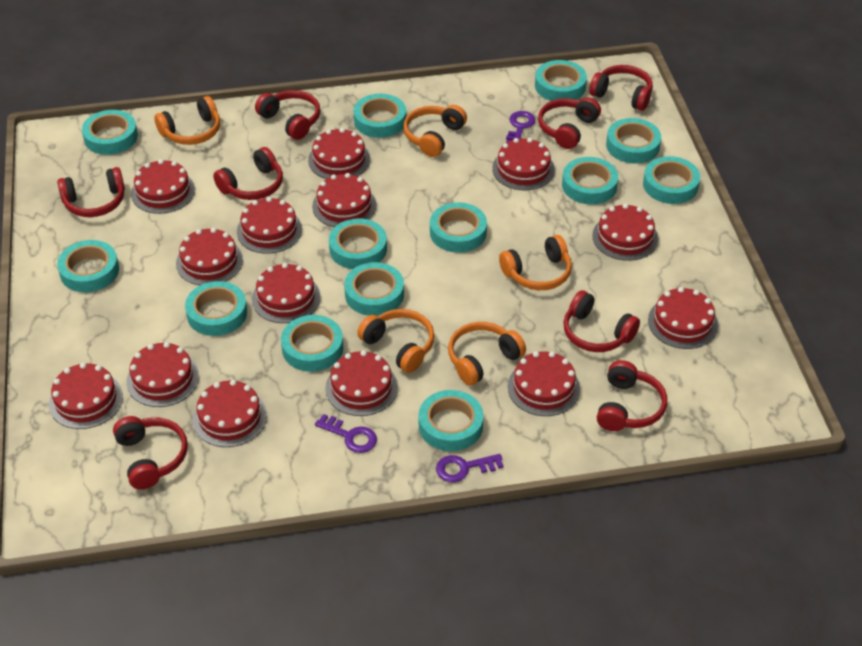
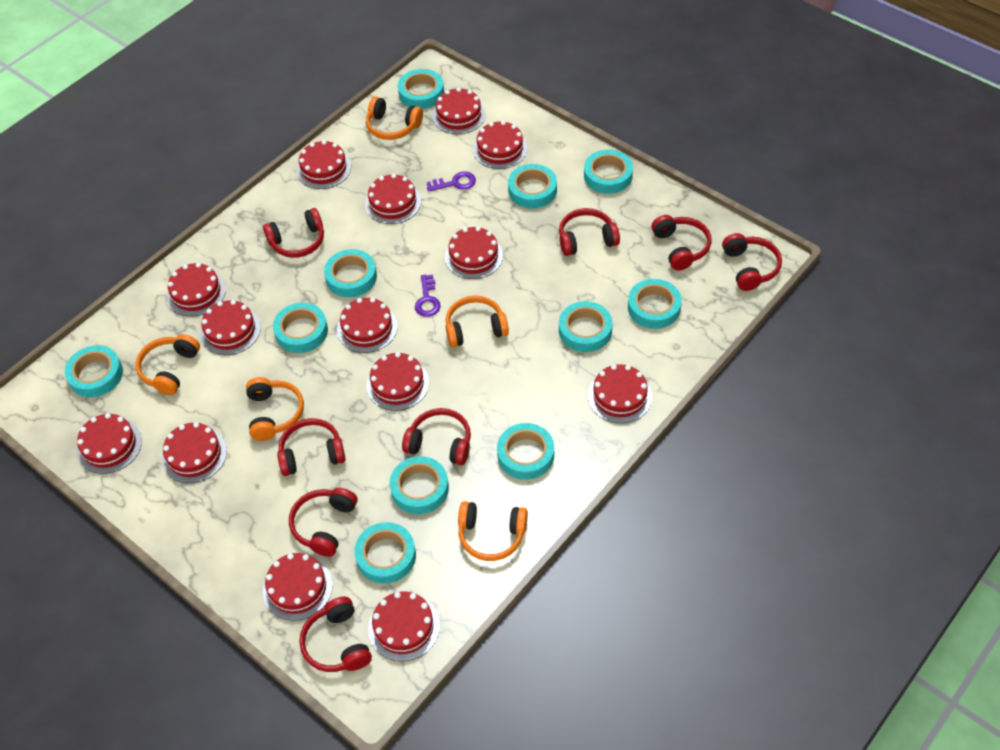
purple key: [315,414,377,453] [436,454,504,482] [506,111,535,143] = 3 -> [415,275,441,317] [427,171,476,192] = 2
turquoise tape: [57,240,119,292] [82,110,138,155] [185,281,247,336] [281,315,344,372] [329,219,387,269] [344,262,404,316] [354,94,406,138] [419,390,484,451] [430,202,487,253] [535,60,587,101] [562,157,618,204] [606,118,661,164] [643,156,700,204] = 13 -> [65,345,123,397] [273,303,328,353] [324,249,377,297] [354,522,416,584] [390,456,449,514] [398,69,444,109] [497,423,554,480] [508,164,557,209] [559,301,612,352] [584,150,633,194] [628,279,682,329] = 11

